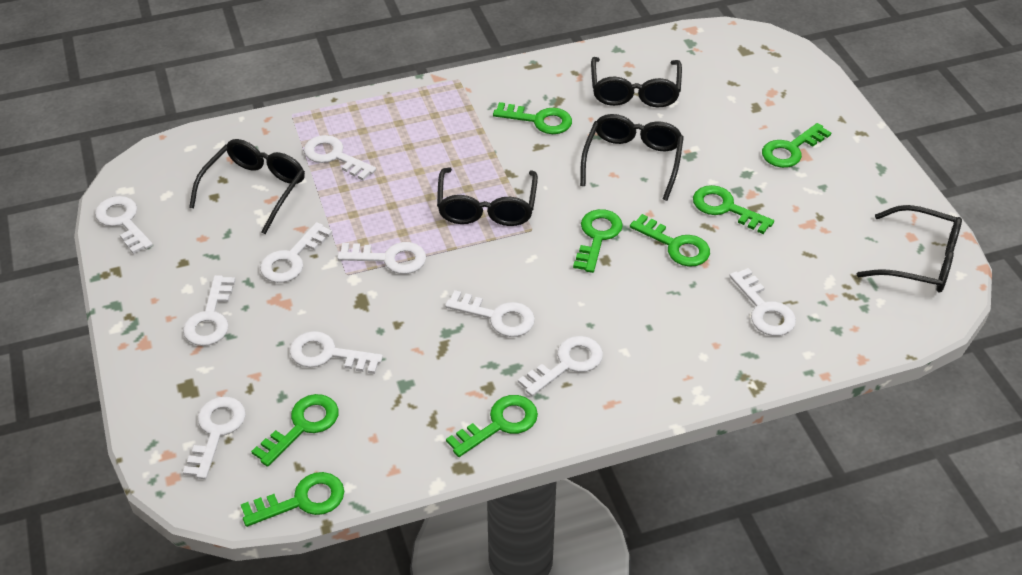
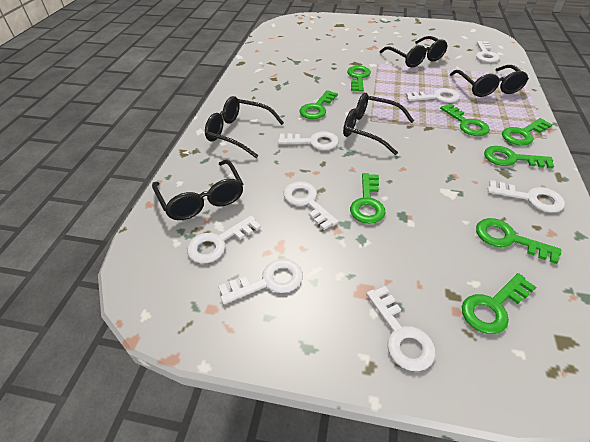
white key: [95,196,153,254] [183,275,236,346] [183,397,246,479] [260,222,333,283] [290,331,383,374] [304,135,376,180] [337,242,426,274] [445,290,535,337] [518,336,603,396] [729,268,796,336] = 10 -> [187,216,261,263] [219,259,303,304] [278,132,339,150] [283,181,339,230] [366,286,435,371] [405,88,460,103] [476,41,500,63] [488,180,565,213] = 8

